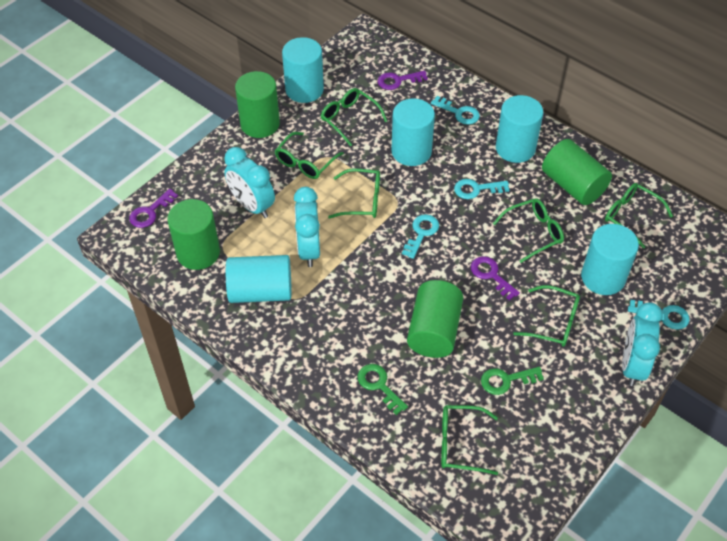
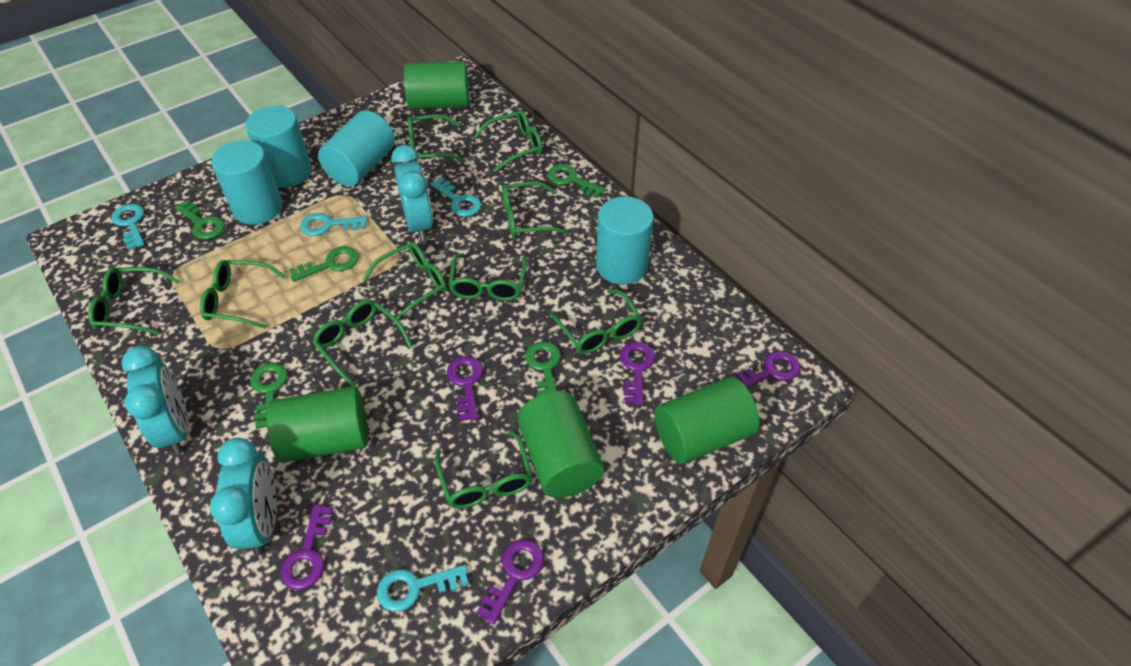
green glasses: [275,132,344,179] [321,88,387,146] [328,168,380,218] [441,405,498,475] [493,198,564,263] [513,285,580,347] [605,183,673,249] = 7 -> [88,267,180,335] [200,260,287,329] [312,300,413,387] [363,242,447,320] [407,114,466,162] [435,430,532,509] [448,253,527,301] [474,110,543,172] [502,181,569,238] [550,289,643,354] = 10
green key: [357,364,408,415] [481,367,544,395] = 2 -> [175,200,225,239] [250,363,288,429] [289,246,359,282] [525,341,561,396] [548,164,606,198] = 5
purple key: [129,189,178,228] [378,71,428,90] [471,256,520,301] = 3 -> [280,505,333,590] [447,356,483,421] [477,540,544,624] [620,342,655,406] [731,351,801,388] = 5
turquoise cylinder: [226,255,292,303] [282,37,324,103] [391,98,435,166] [496,95,543,163] [581,224,639,295] = 5 -> [211,140,283,225] [246,106,312,188] [318,110,395,186] [596,197,654,285] = 4

